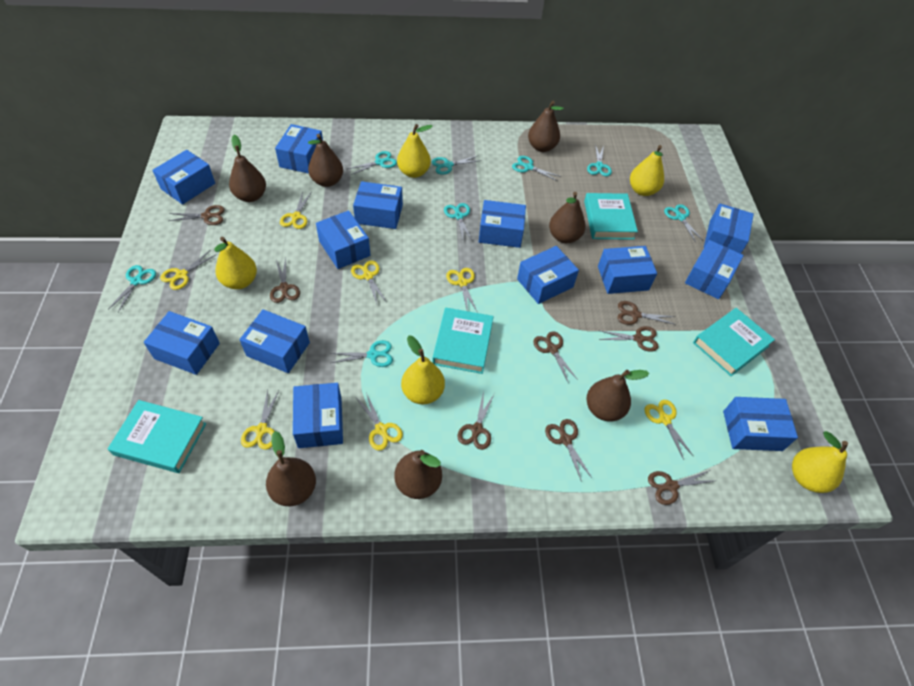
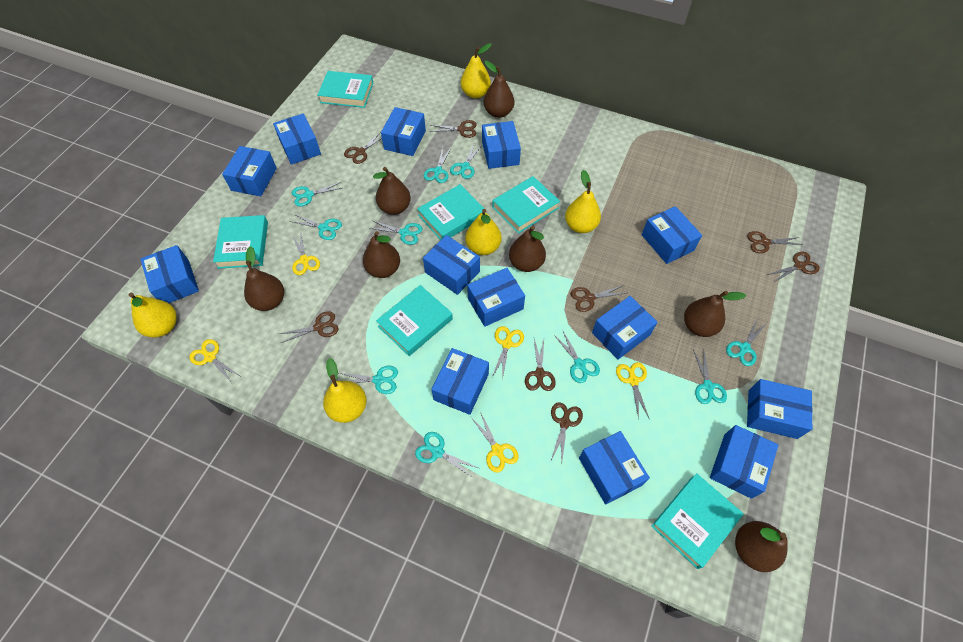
turquoise book: [108,400,207,473] [432,308,494,374] [584,193,638,240] [693,308,775,376] = 4 -> [213,215,268,269] [317,71,373,108] [376,285,453,356] [417,184,484,240] [492,176,560,234] [651,473,744,569] = 6
turquoise scissors: [109,265,156,312] [330,340,393,367] [348,151,397,175] [432,156,481,175] [444,203,472,240] [512,156,561,181] [587,144,612,176] [664,204,703,242] = 8 -> [290,214,342,240] [292,182,341,206] [339,366,398,394] [369,221,423,245] [415,432,478,477] [424,148,451,183] [450,145,482,179] [554,331,600,383] [693,348,727,404] [726,317,767,366] = 10
yellow scissors: [160,250,217,290] [241,390,279,450] [280,191,311,229] [351,260,387,303] [356,393,403,451] [446,268,477,311] [644,400,694,460] = 7 -> [189,339,240,383] [292,231,320,275] [471,414,519,473] [492,326,524,380] [616,362,649,420] = 5

